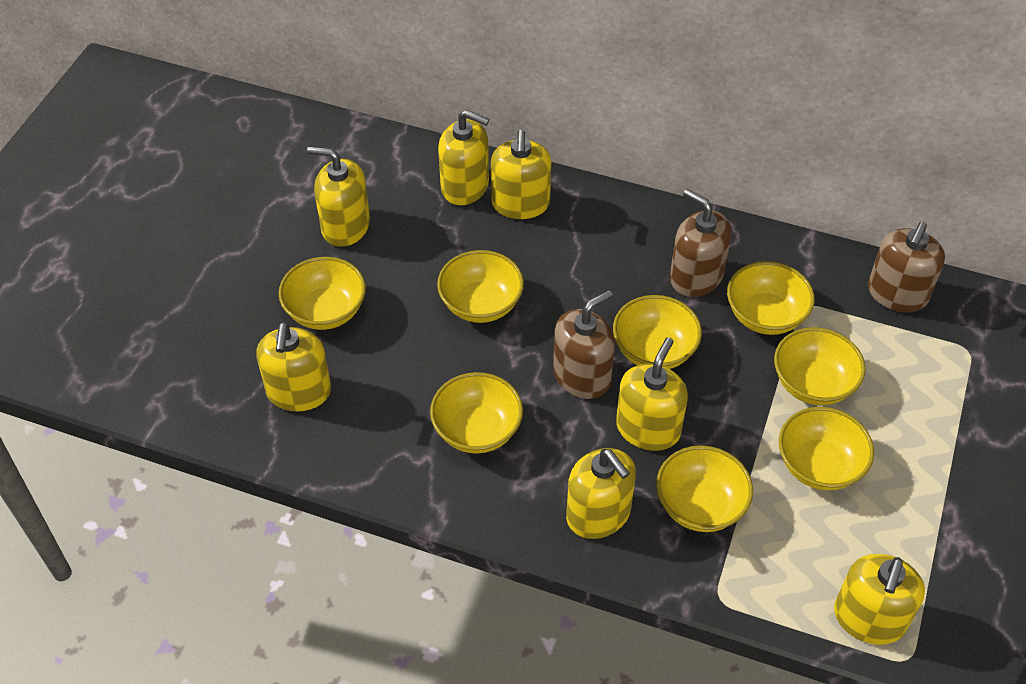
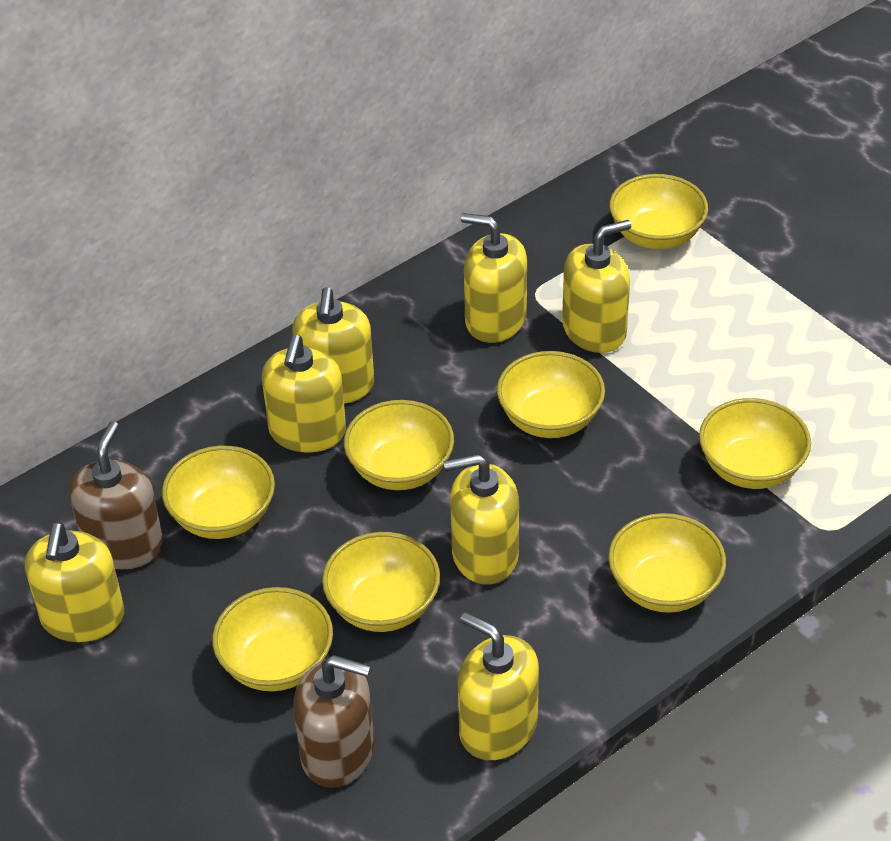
brown soap dispenser: [553,290,615,399] [670,189,732,297] [868,222,945,312] = 3 -> [69,421,163,570] [293,655,374,788] = 2

